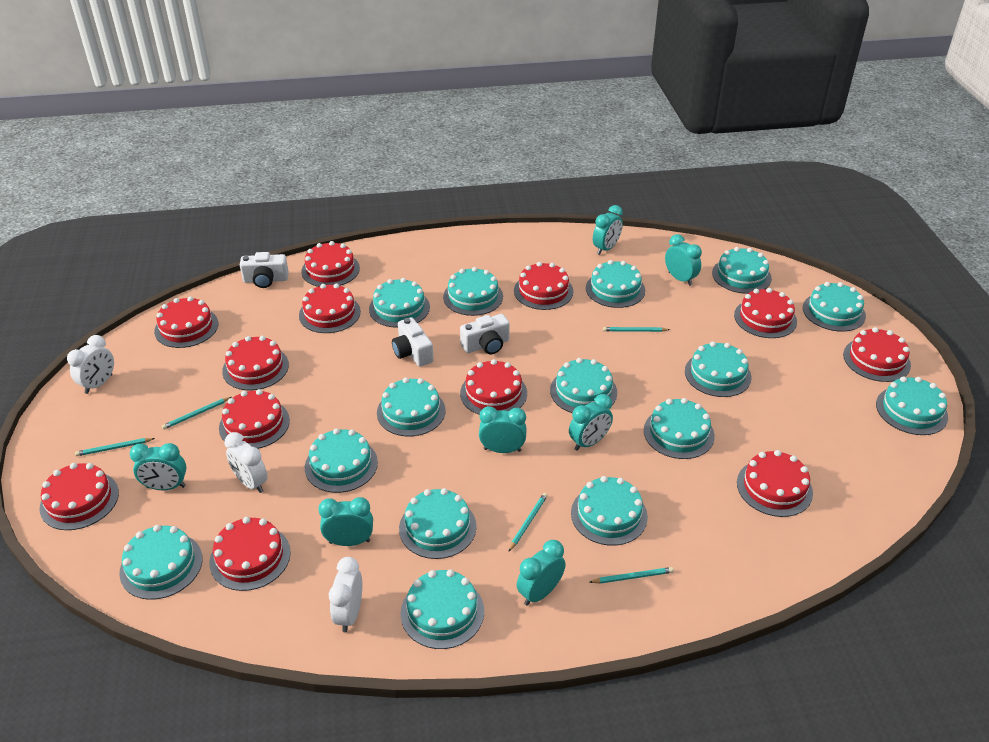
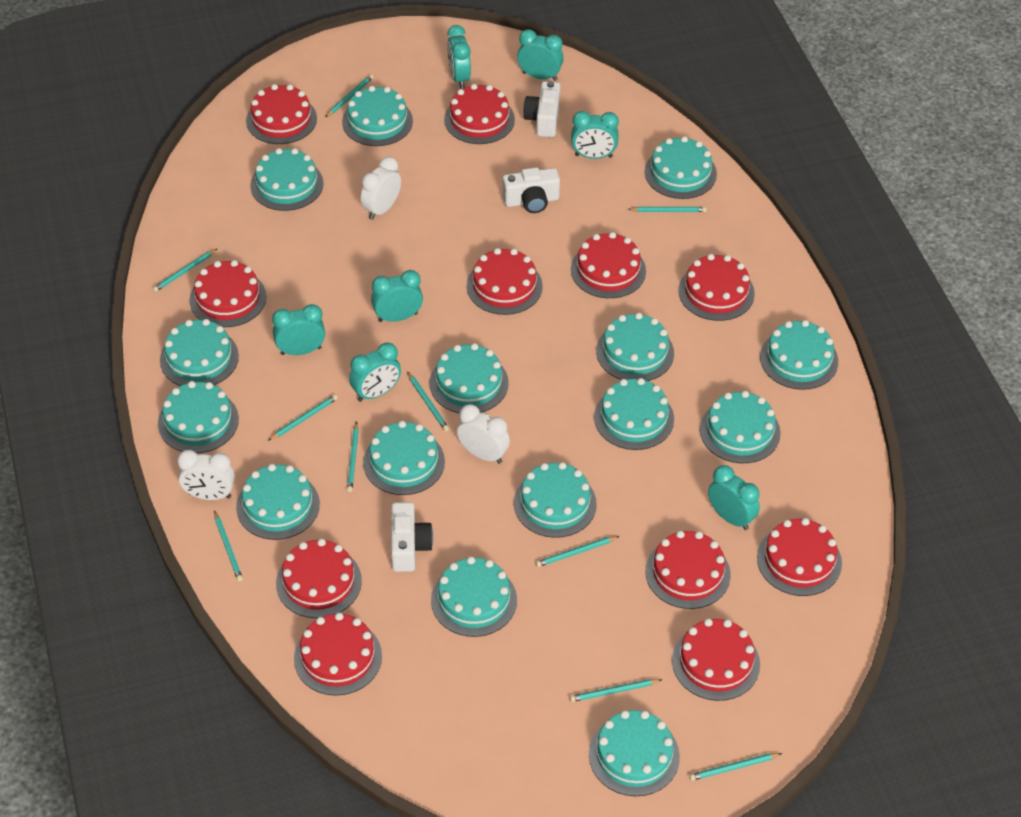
red cake: [39,463,119,530] [154,296,218,348] [209,517,291,591] [219,389,290,449] [222,336,289,390] [299,283,361,333] [301,241,360,287] [460,359,527,415] [514,262,573,310] [734,288,797,338] [737,450,813,517] [843,327,911,382] = 12 -> [189,260,266,327] [246,84,317,144] [276,539,362,618] [294,612,382,696] [444,84,515,144] [467,248,543,315] [571,232,646,298] [645,531,731,609] [672,618,760,701] [678,254,755,321] [757,518,842,596] = 11
turquoise pencil: [75,438,155,456] [162,397,231,430] [508,493,548,552] [590,567,674,584] [603,327,670,332] = 5 -> [153,248,218,292] [214,511,243,582] [268,395,338,441] [325,75,373,117] [347,422,359,492] [407,371,449,431] [536,536,619,567] [570,679,662,702] [628,207,707,212] [689,753,782,781] = 10

